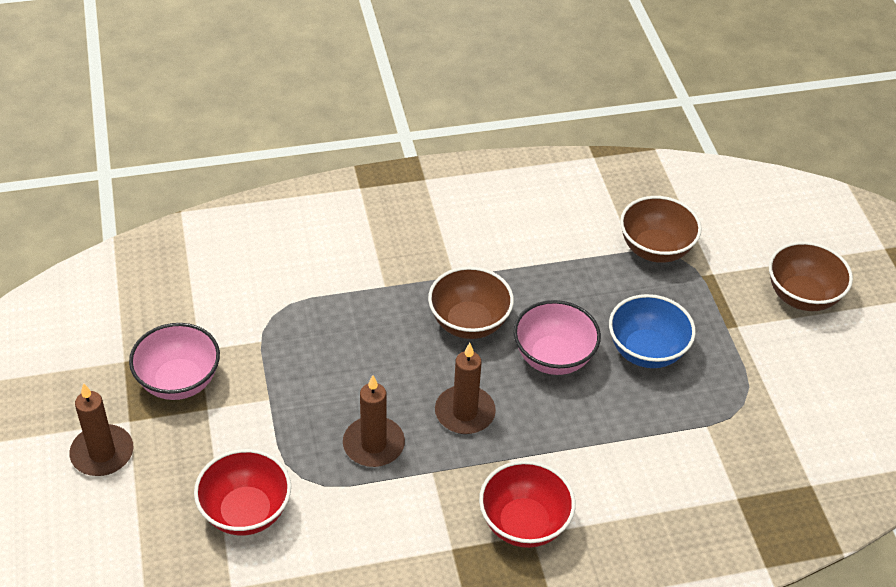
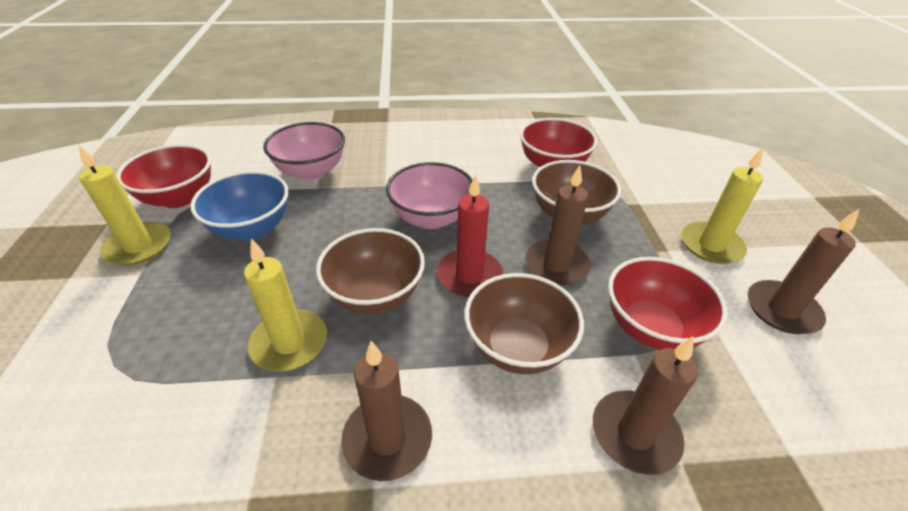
brown candle: [70,383,133,476] [343,375,405,467] [435,343,496,434] = 3 -> [341,341,432,481] [525,165,591,285] [593,336,698,475] [748,209,859,334] = 4
red bowl: [194,449,291,536] [479,461,576,548] = 2 -> [116,144,211,208] [520,118,598,168] [608,257,728,350] = 3
red candle: none = 0 -> [437,174,503,297] = 1
yellow candle: none = 0 -> [79,145,171,266] [244,239,327,372] [682,147,763,264] = 3

